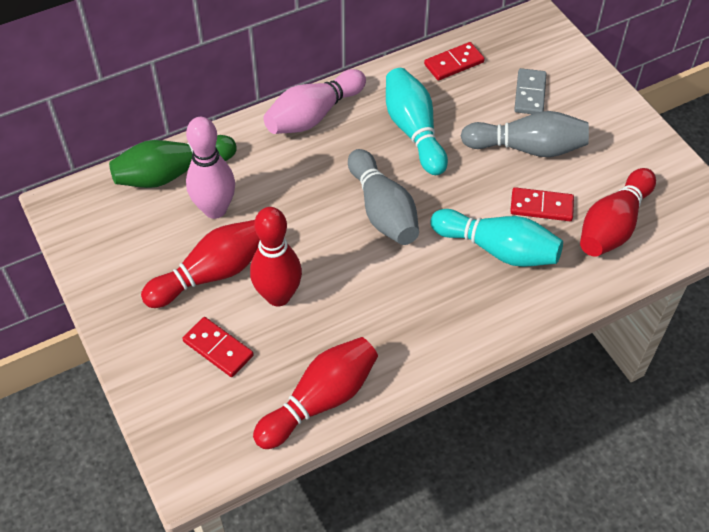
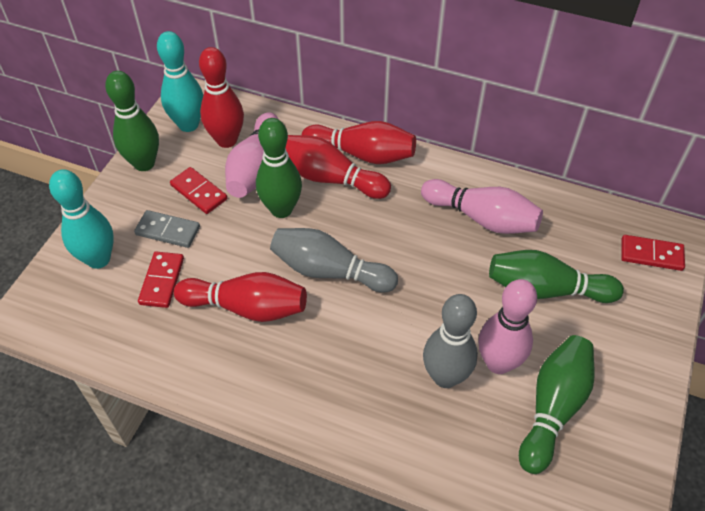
green bowling pin: [109,135,237,188] = 1 -> [105,71,159,171] [256,118,302,218] [489,250,624,303] [519,335,594,474] = 4
pink bowling pin: [186,117,235,219] [263,69,366,134] = 2 -> [225,113,279,198] [421,179,543,234] [478,279,537,374] = 3

